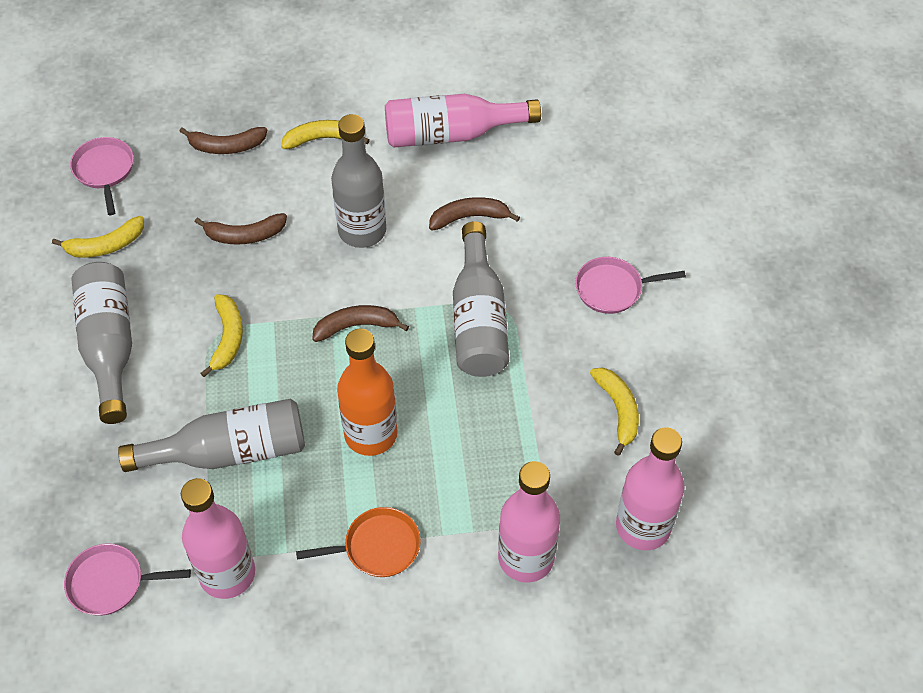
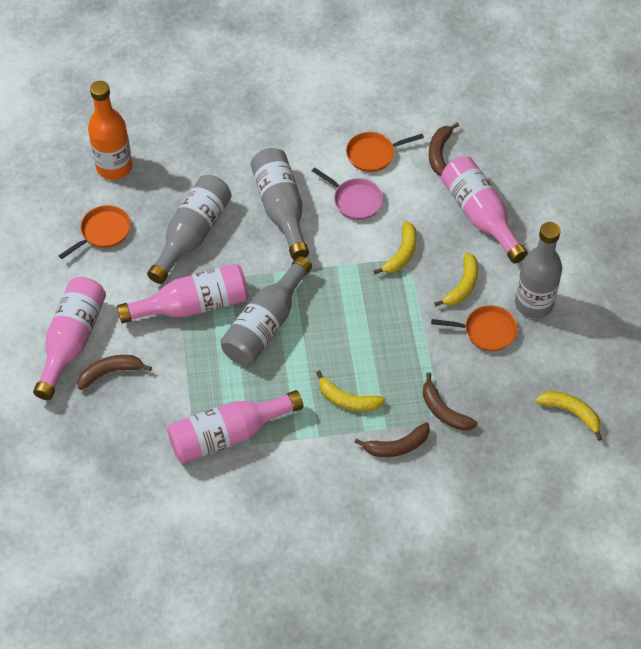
orange pan: [296,507,421,577] = 1 -> [58,205,131,259] [346,132,424,172] [431,305,518,351] = 3
pink pan: [64,543,191,616] [70,137,134,215] [575,257,686,314] = 3 -> [312,167,384,220] = 1

